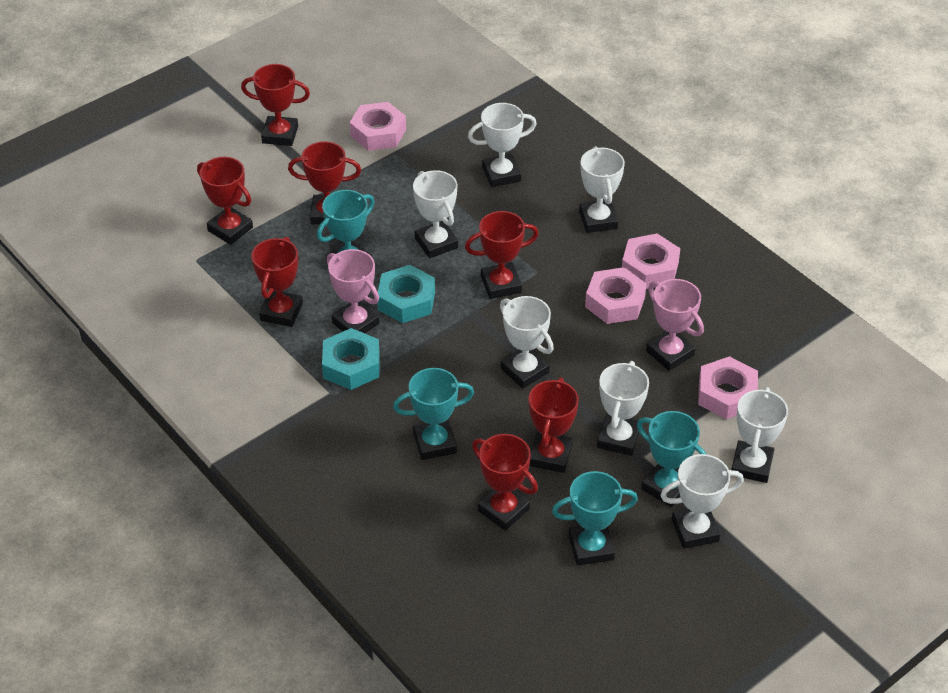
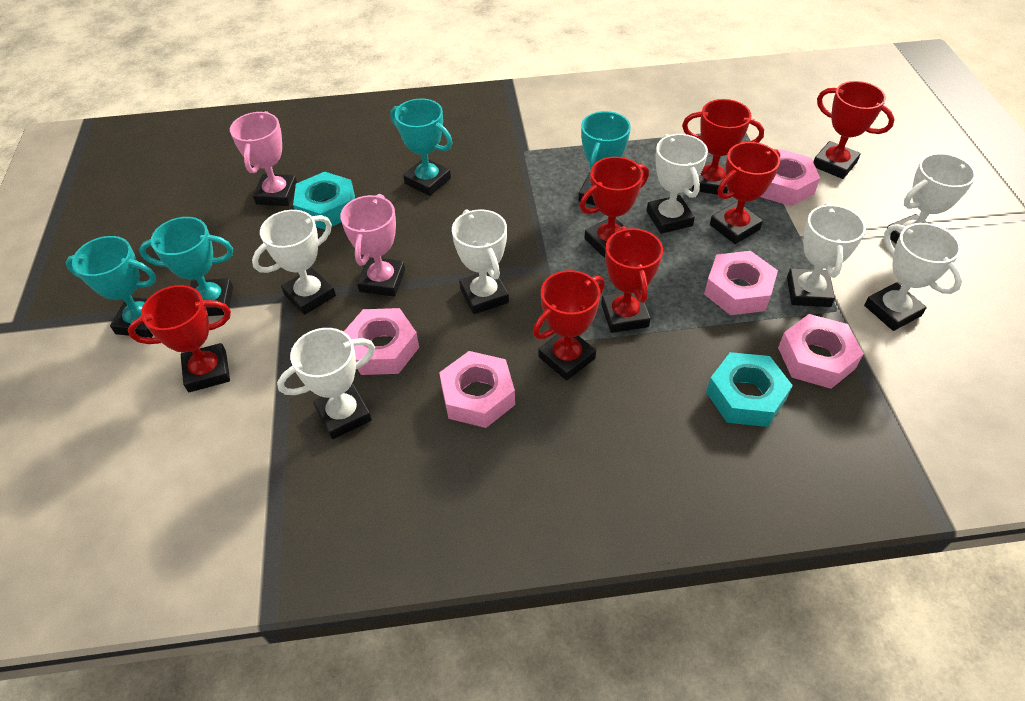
pink nut: [350,102,406,151] [585,267,646,324] [622,234,681,289] [698,356,758,420] = 4 -> [344,308,419,375] [439,351,515,428] [704,251,778,315] [761,149,820,206] [778,314,864,389] = 5

